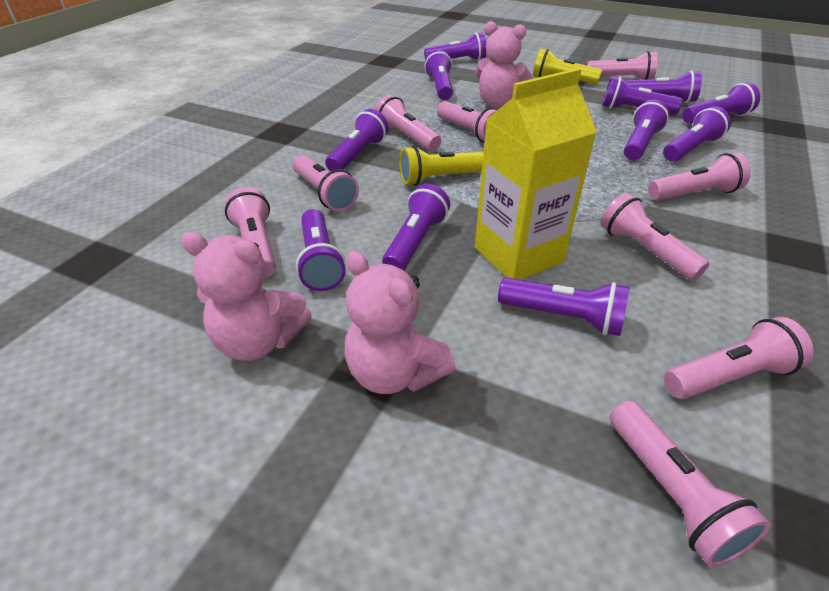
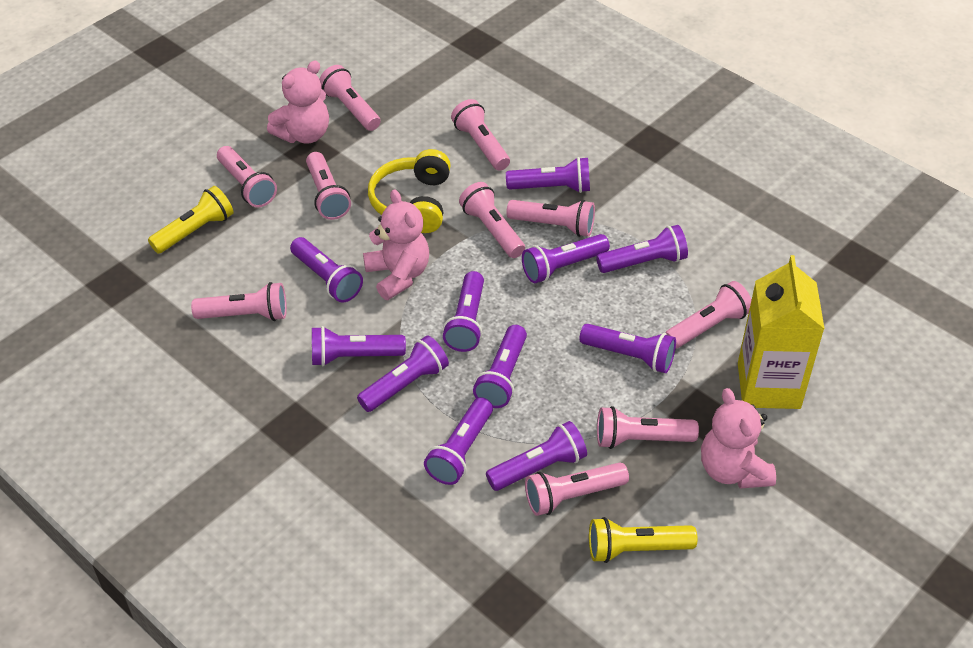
pink flashlight: [225,187,276,278] [293,155,359,212] [375,95,441,151] [437,101,497,142] [587,51,658,80] [601,193,709,281] [610,401,771,567] [648,153,751,201] [664,317,814,399] = 9 -> [191,282,287,321] [217,146,277,207] [306,152,351,220] [319,65,381,131] [451,99,510,171] [459,182,525,258] [506,200,595,237] [525,462,629,516] [597,406,699,449] [665,281,752,349] = 10
yellow headphones: none = 0 -> [368,149,451,233] = 1

